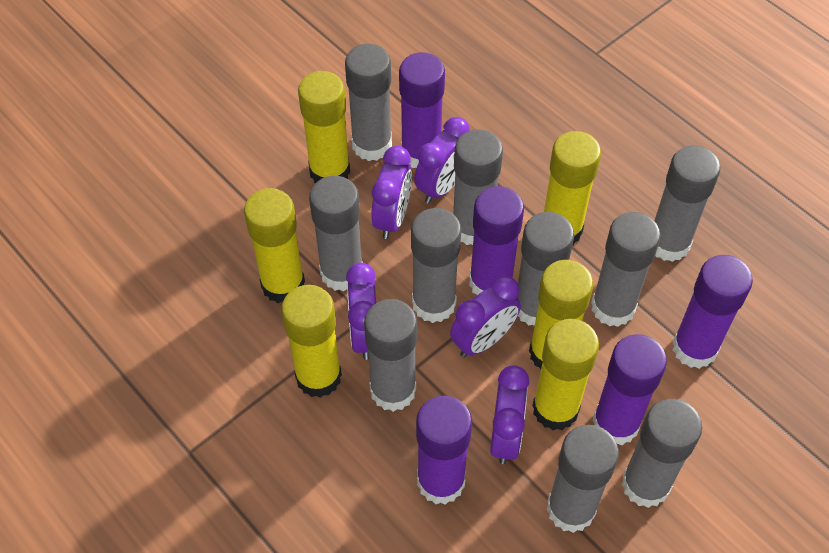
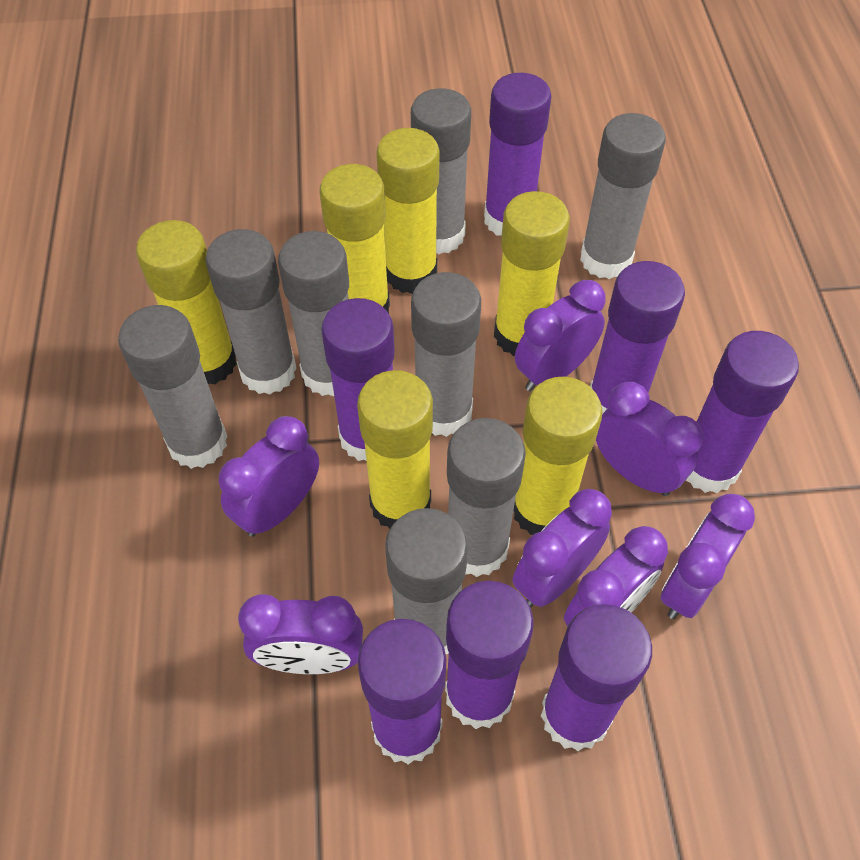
grey glue stick: [309,176,363,291] [345,44,392,161] [364,299,417,412] [411,208,461,323] [453,129,503,245] [517,212,574,326] [547,425,619,533] [591,212,661,327] [622,399,702,508] [655,145,720,262] = 10 -> [118,305,227,469] [206,229,297,395] [278,231,349,396] [385,508,468,654] [411,88,471,254] [411,272,481,437] [447,418,526,577] [580,113,666,279] = 8
purple clock: [346,263,376,360] [371,146,412,239] [414,117,470,204] [450,275,521,358] [490,365,529,464] = 5 -> [219,416,319,537] [238,594,363,674] [513,489,612,607] [515,280,606,391] [564,526,668,627] [596,381,703,496] [660,494,755,619] = 7
purple glue stick: [399,52,445,168] [416,396,472,505] [469,186,524,295] [592,334,667,446] [672,255,753,369] = 5 -> [321,298,395,461] [358,619,446,764] [445,581,534,729] [484,73,551,236] [541,604,652,751] [590,261,685,414] [685,331,799,493] = 7

